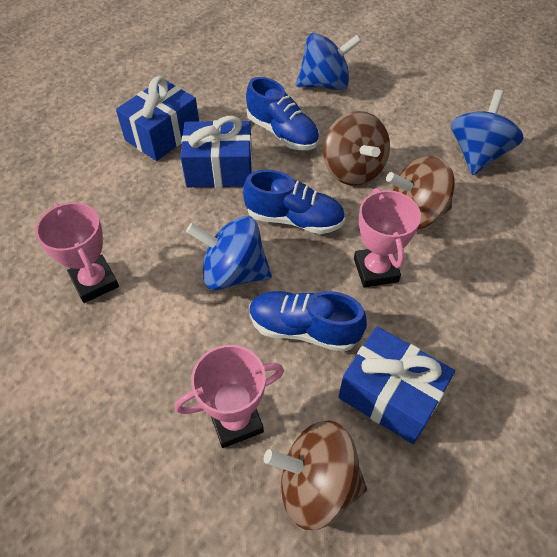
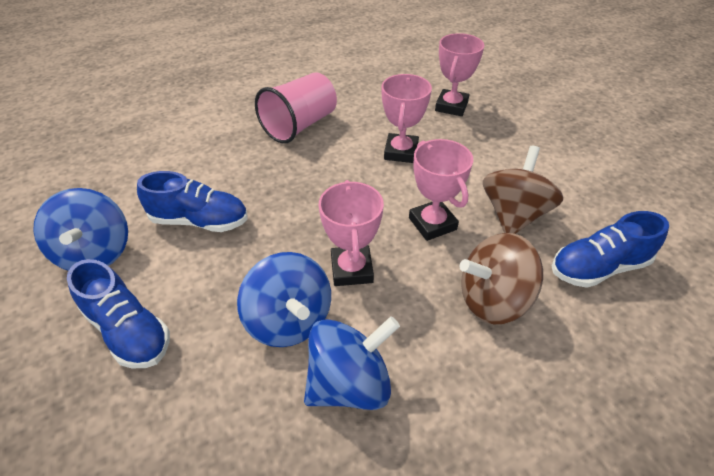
blue gift: [116,76,199,161] [180,116,252,188] [338,326,455,444] = 3 -> none = 0
brown spinning top: [264,420,367,530] [323,111,390,186] [386,156,455,229] = 3 -> [460,233,543,324] [483,146,563,234] = 2
pink cup: none = 0 -> [255,72,337,144] = 1
pink trophy: [36,202,119,303] [175,345,284,448] [354,188,421,288] = 3 -> [319,180,384,286] [382,74,432,163] [409,139,473,241] [435,33,484,116] = 4

